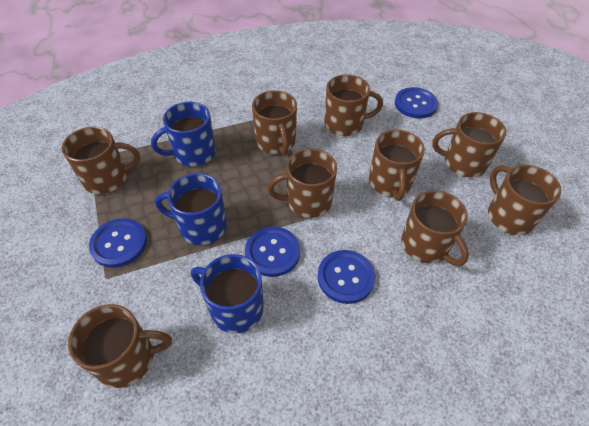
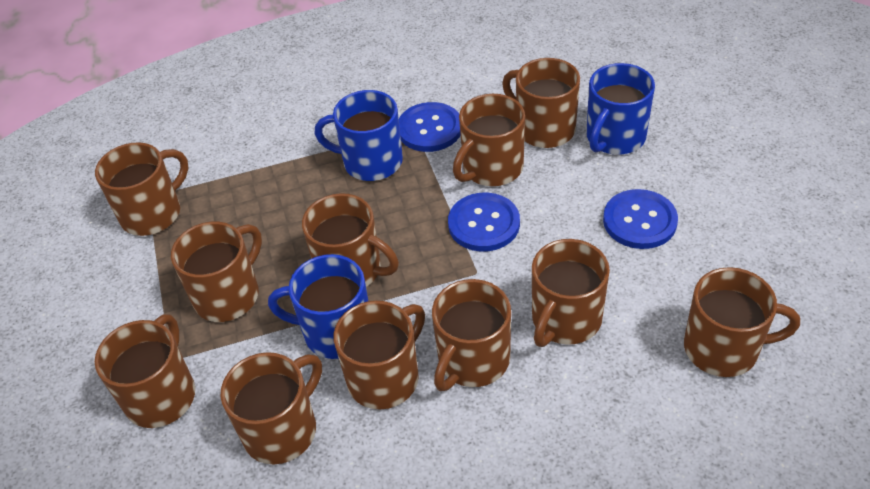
blue button: [89,218,147,268] [245,227,300,277] [317,250,375,304] [395,87,438,119] = 4 -> [399,102,461,152] [448,192,520,252] [603,189,678,249] = 3
brown mug: [62,126,140,194] [68,304,172,388] [252,90,297,155] [267,148,337,218] [324,74,383,136] [369,130,425,201] [401,190,469,266] [432,112,506,177] [488,165,561,235] = 9 -> [95,142,188,236] [95,314,195,428] [171,222,262,322] [220,352,322,464] [302,193,399,287] [334,301,425,410] [432,279,511,391] [453,94,525,186] [502,58,580,148] [532,239,610,347] [684,267,800,377] = 11

